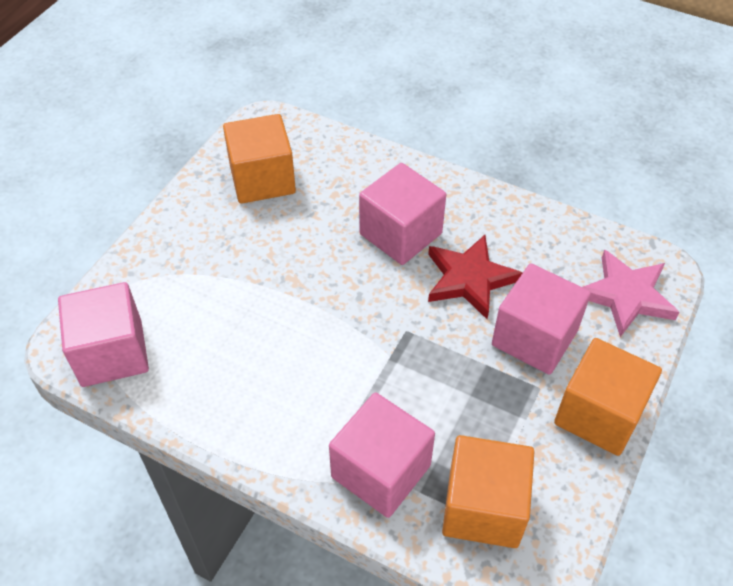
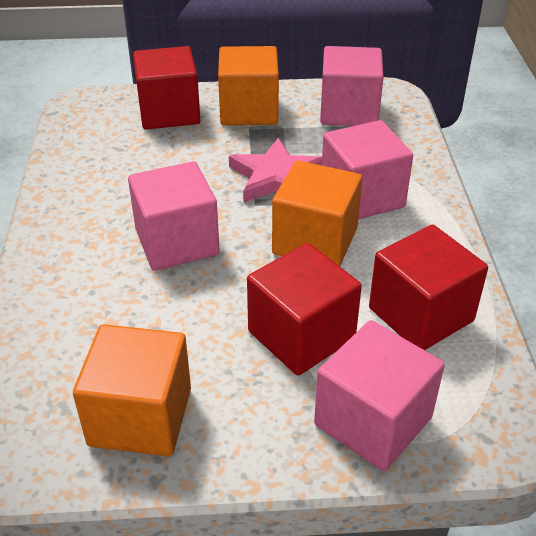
red cube: none = 0 -> [133,46,201,129] [247,243,362,376] [369,224,488,350] = 3
red star: [428,235,522,319] = 1 -> none = 0

